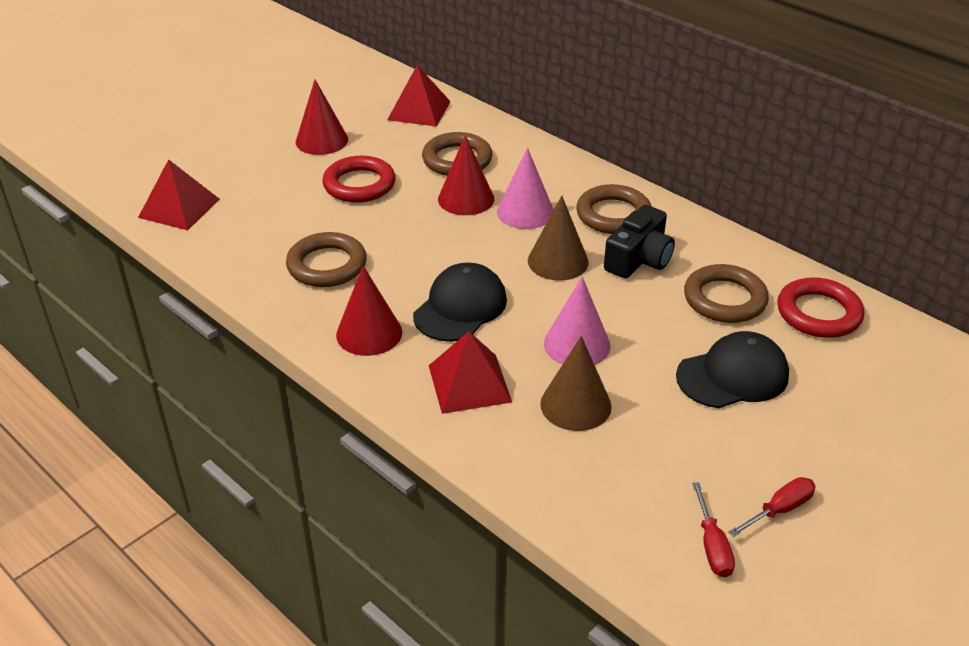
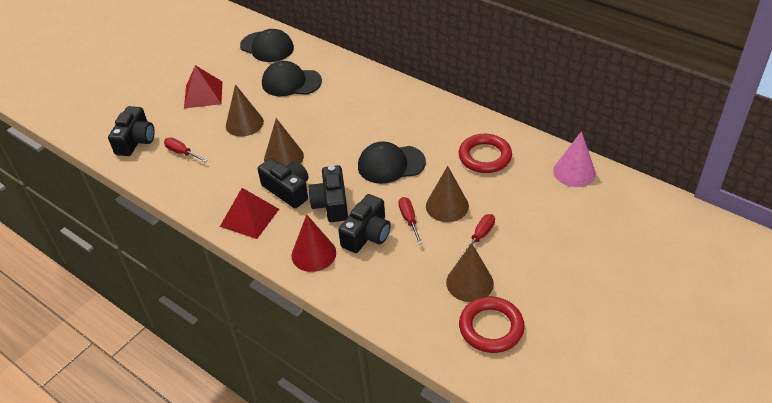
black camera: [604,205,675,278] = 1 -> [108,106,155,156] [258,158,309,208] [308,165,348,222] [338,194,391,253] = 4
black cap: [413,263,507,342] [676,331,789,408] = 2 -> [240,29,294,62] [262,61,322,96] [358,141,426,184] = 3
brown cone: [528,195,589,280] [540,336,612,431] = 2 -> [226,84,264,137] [264,118,304,166] [426,166,469,222] [446,243,494,302] = 4
brown ring: [286,232,367,287] [422,132,492,176] [576,184,652,234] [684,264,769,323] = 4 -> none = 0
pink cone: [497,148,554,229] [544,277,611,365] = 2 -> [553,131,596,187] = 1
red cone: [296,80,348,155] [336,266,402,356] [438,135,494,215] = 3 -> [291,215,336,272] = 1
red pyramid: [138,159,220,230] [387,65,451,127] [429,332,512,414] = 3 -> [184,65,222,108] [220,188,279,239] = 2
red screwdriver: [692,482,735,578] [729,477,816,537] = 2 -> [164,138,208,162] [398,197,423,244] [459,214,495,258] = 3

